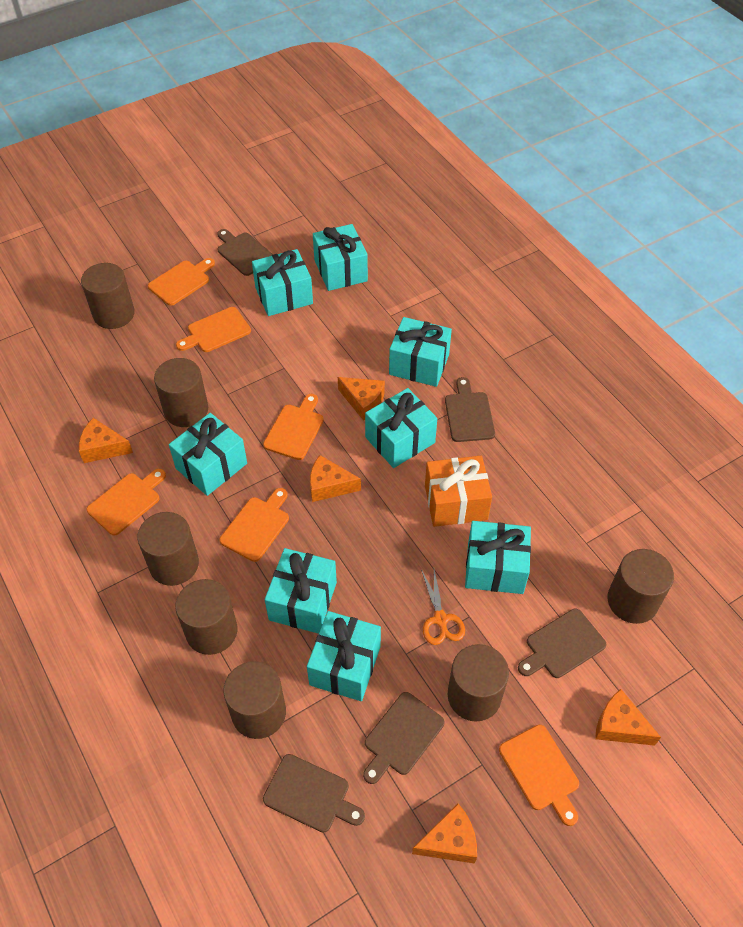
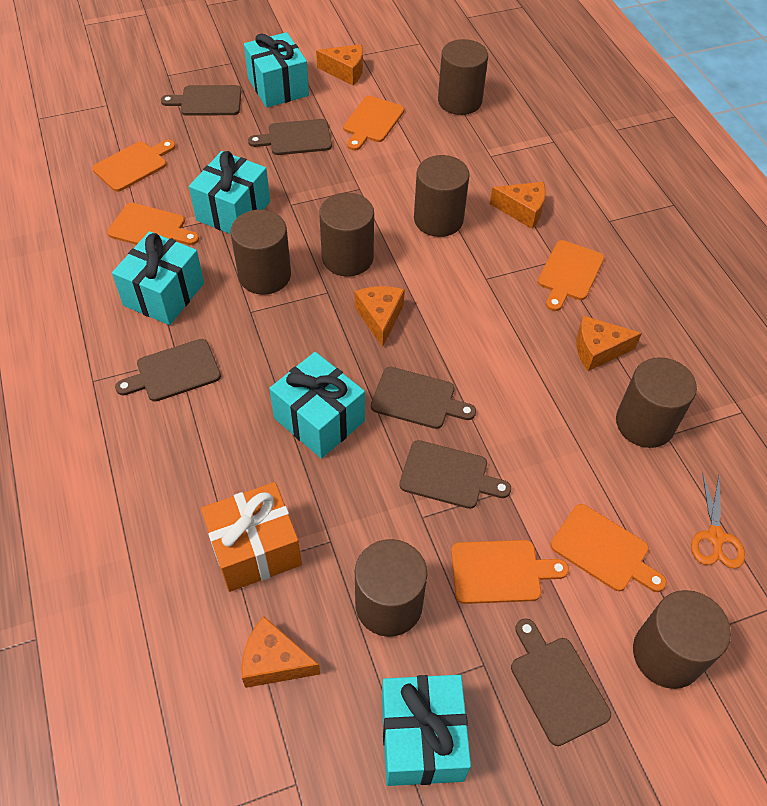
brown cutting board: [217,229,273,276] [263,754,365,833] [363,692,445,784] [445,377,495,442] [518,609,606,678] = 5 -> [115,339,221,402] [161,85,241,116] [248,119,332,155] [371,367,476,429] [399,440,511,509] [511,618,611,746] = 6
turquoise gift: [169,413,247,496] [252,249,313,316] [265,548,337,634] [307,611,381,701] [313,224,368,291] [365,388,437,468] [389,317,452,387] [465,521,531,594] = 8 -> [112,231,204,325] [189,151,270,234] [244,32,309,108] [269,352,365,458] [382,675,471,786] = 5

